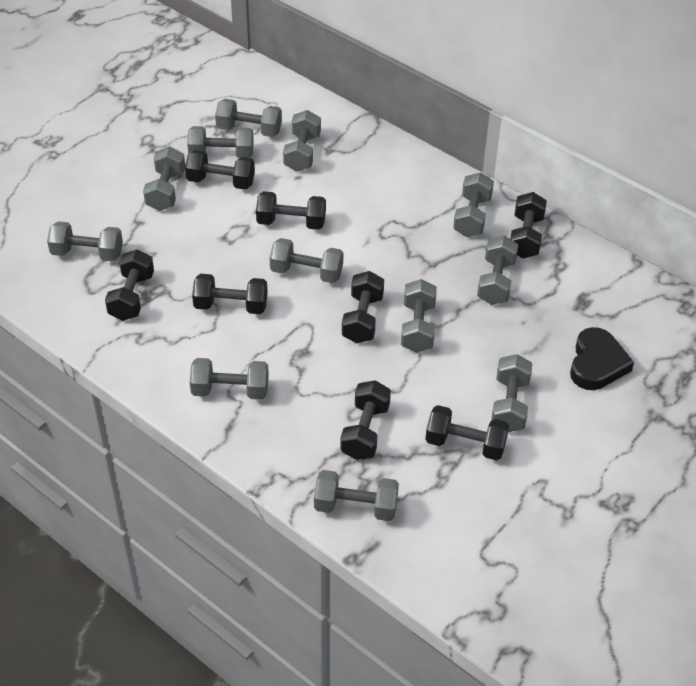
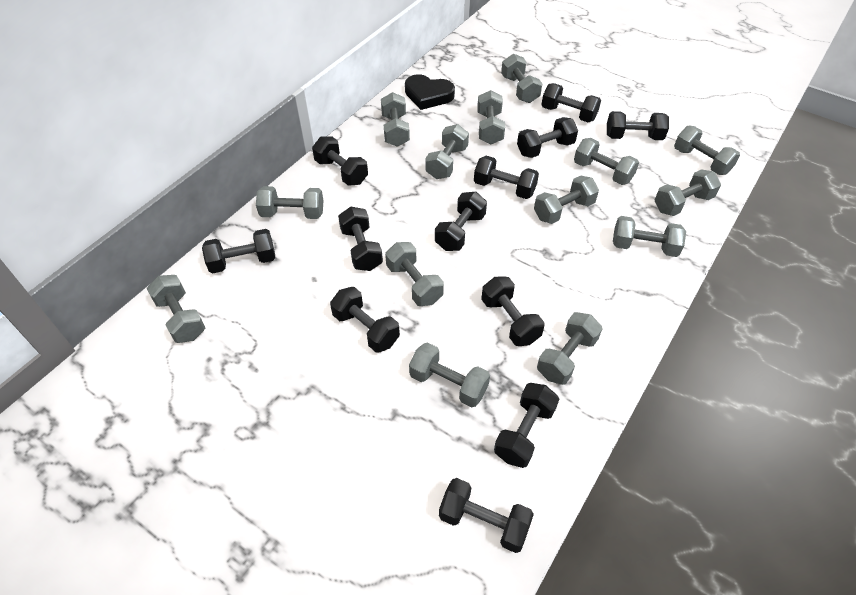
black dumbbell: [105,249,154,321] [185,150,255,190] [192,274,268,314] [256,191,326,230] [340,380,391,460] [342,271,384,343] [425,405,509,460] [510,192,547,259] = 8 -> [202,229,275,274] [312,136,368,186] [330,287,400,353] [338,207,383,271] [435,192,487,251] [439,478,534,553] [474,156,539,199] [481,277,545,346] [494,383,559,468] [517,117,578,158] [541,83,601,122] [607,111,669,140] = 12
grey dumbbell: [47,221,123,262] [143,146,185,211] [187,126,254,158] [190,358,269,400] [215,99,282,137] [270,238,343,283] [283,110,321,172] [314,470,399,521] [401,279,437,353] [453,172,494,237] [477,235,518,305] [491,354,532,432] = 12 -> [146,275,205,343] [256,186,324,219] [381,92,410,147] [385,242,444,306] [409,342,490,408] [425,124,469,179] [477,90,505,144] [501,54,542,103] [534,176,599,224] [537,312,603,385] [574,138,639,185] [613,216,686,257] [654,169,721,216] [674,126,740,175] = 14

